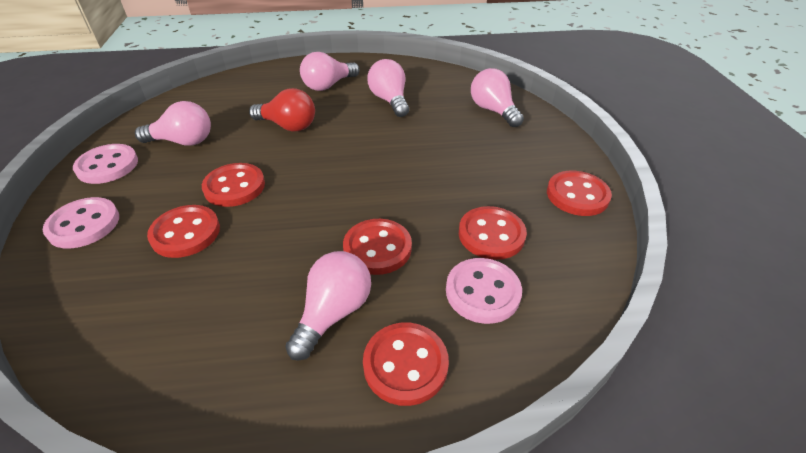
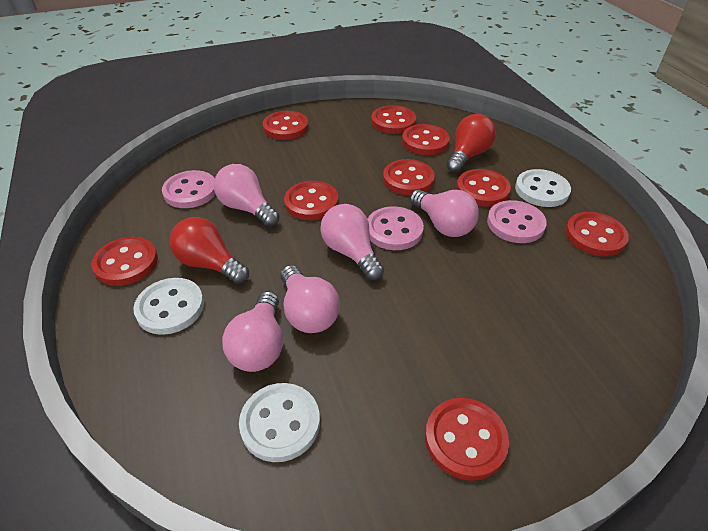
red button: [147,205,220,258] [202,163,265,207] [343,219,412,275] [363,322,449,406] [459,206,527,260] [547,171,612,216] = 6 -> [92,237,158,286] [263,111,309,140] [284,181,338,220] [371,105,416,134] [383,159,435,195] [402,124,450,155] [425,398,509,481] [457,169,511,207] [565,212,629,257] = 9
red light bulb: [249,88,315,132] = 1 -> [169,217,249,284] [446,114,496,173] = 2
white button: none = 0 -> [133,278,204,335] [239,383,320,462] [515,169,571,207] = 3

